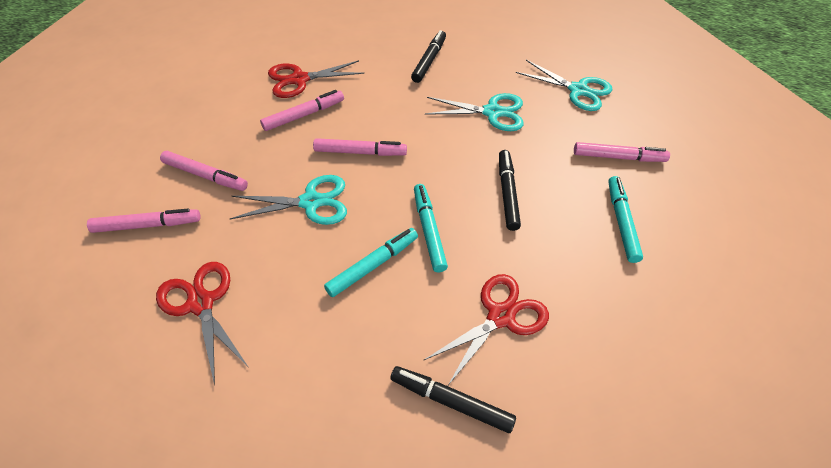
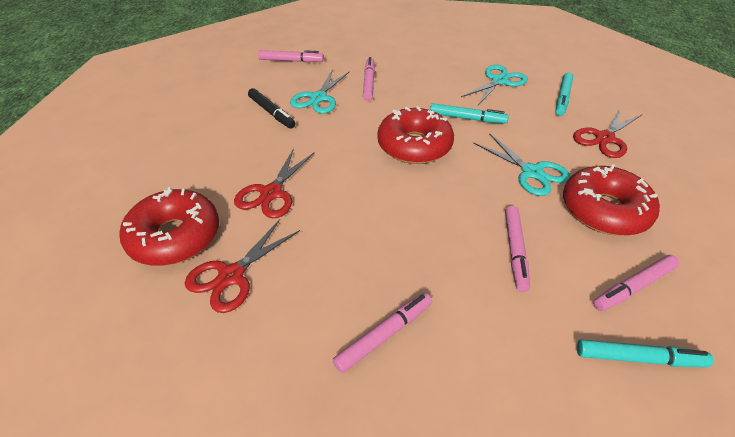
black marker: [390,366,516,433] [411,30,446,83] [499,150,521,231] = 3 -> [248,88,295,129] = 1
red donut: none = 0 -> [119,187,219,266] [377,106,454,164] [563,164,660,236] = 3

